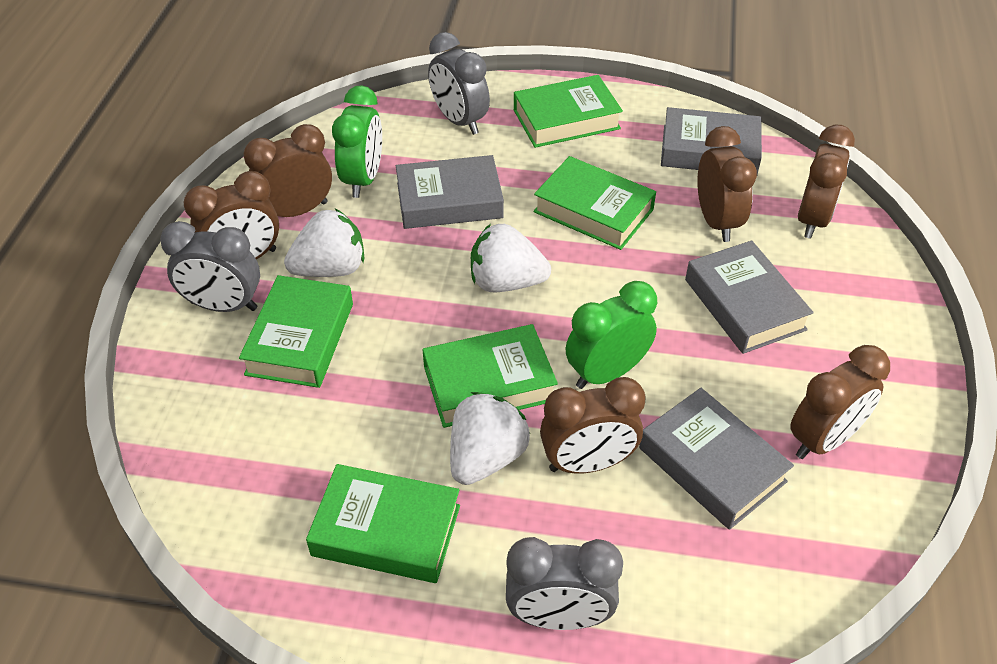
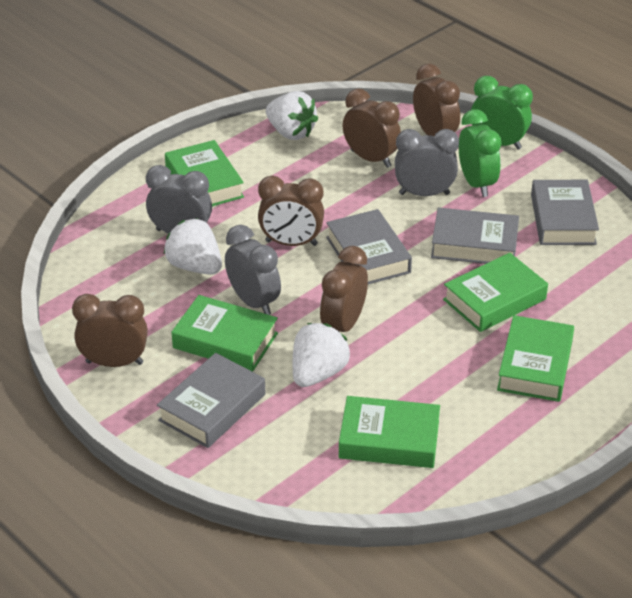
brown clock: [183,171,279,259] [243,124,332,217] [540,377,646,474] [697,126,757,242] [790,345,890,459] [798,125,855,238] = 6 -> [72,294,148,367] [258,176,324,246] [320,246,368,332] [343,88,401,168] [413,64,460,136] = 5

